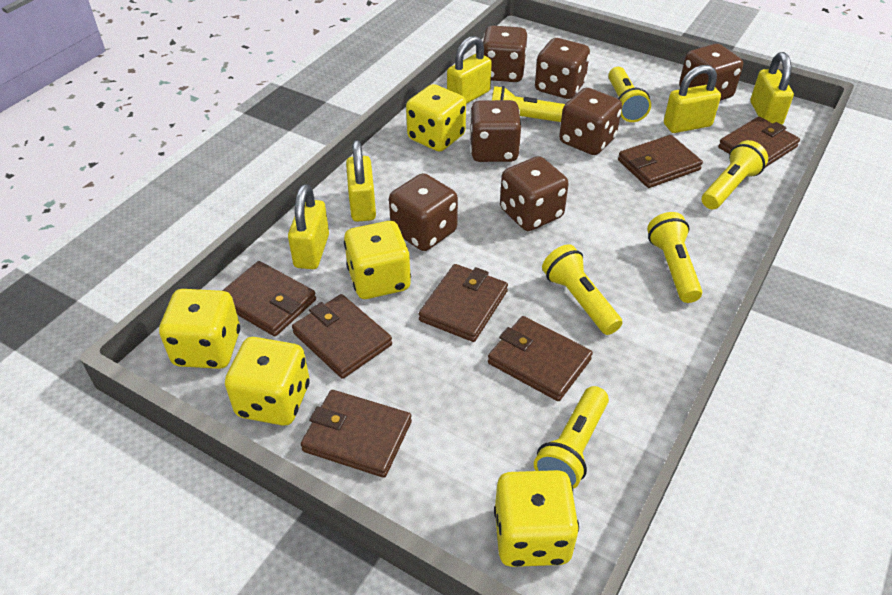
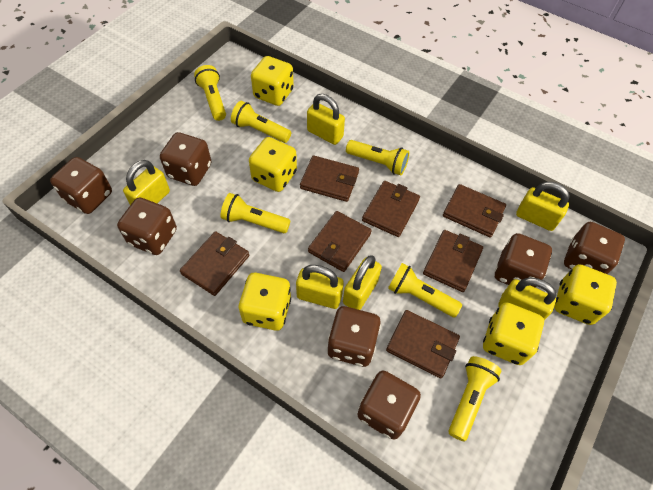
yellow padlock: [288,184,329,269] [346,140,376,222] [447,36,492,104] [664,65,721,133] [751,52,794,125] = 5 -> [123,160,170,205] [296,265,344,309] [307,94,345,145] [343,255,382,310] [498,277,557,320] [516,182,570,231] = 6

